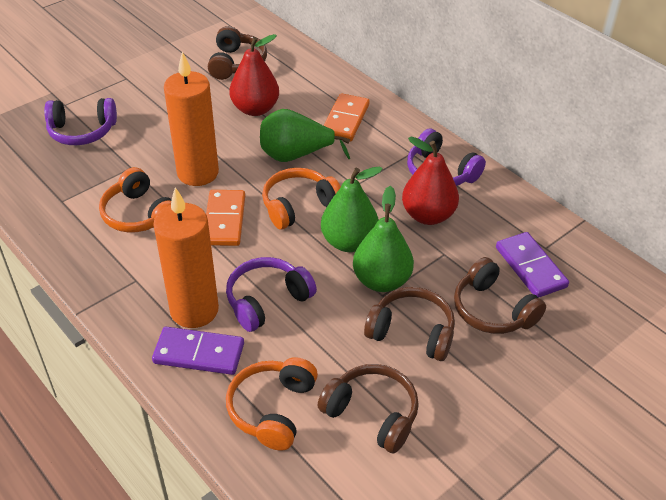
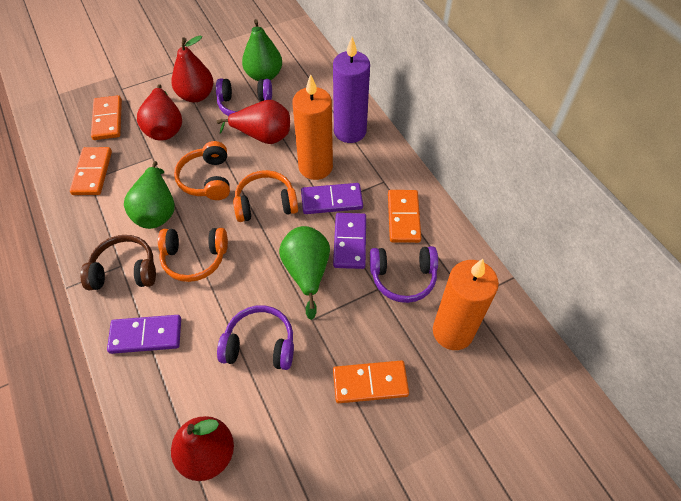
brown headphones: [208,26,267,80] [317,364,419,453] [364,287,455,361] [454,257,546,334] = 4 -> [80,235,156,290] = 1
orange domino: [206,190,245,246] [323,93,370,142] = 2 -> [70,147,112,195] [91,95,122,140] [333,360,409,403] [388,190,421,243] = 4
purple candle: none = 0 -> [333,37,370,143] = 1
purple domino: [152,327,244,375] [496,232,569,298] = 2 -> [107,315,181,354] [301,183,363,214] [333,213,366,269] = 3
red pear: [229,34,279,116] [402,136,459,225] = 2 -> [137,84,182,141] [171,35,214,102] [171,416,234,481] [217,100,290,144] = 4

